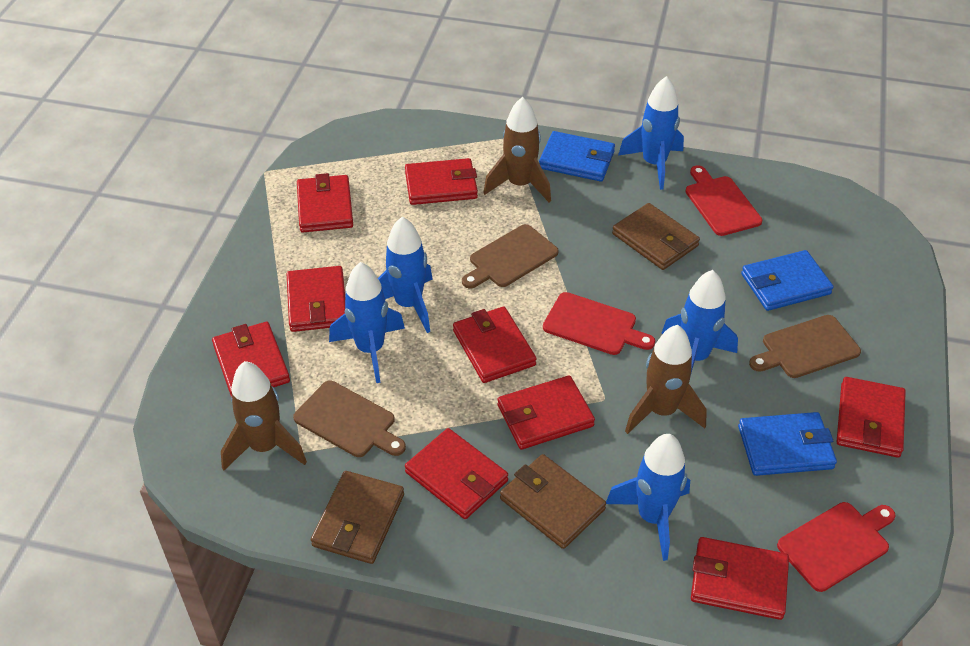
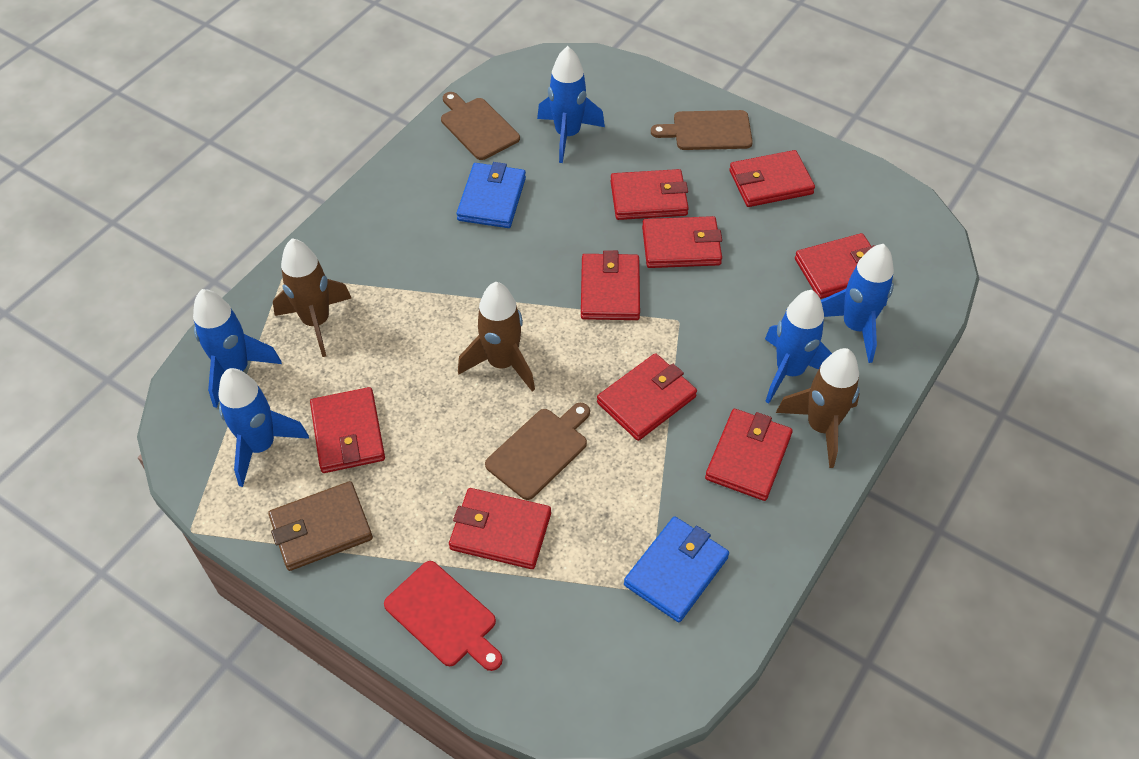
blue wallet: [539,131,615,182] [738,412,837,476] [741,250,833,311] = 3 -> [456,162,526,228] [624,516,729,622] = 2
brown wallet: [311,471,404,564] [500,454,606,549] [612,203,700,270] = 3 -> [268,481,373,571] = 1
red cutting board: [543,292,655,355] [685,165,762,236] [777,502,896,592] = 3 -> [384,561,503,671] = 1

